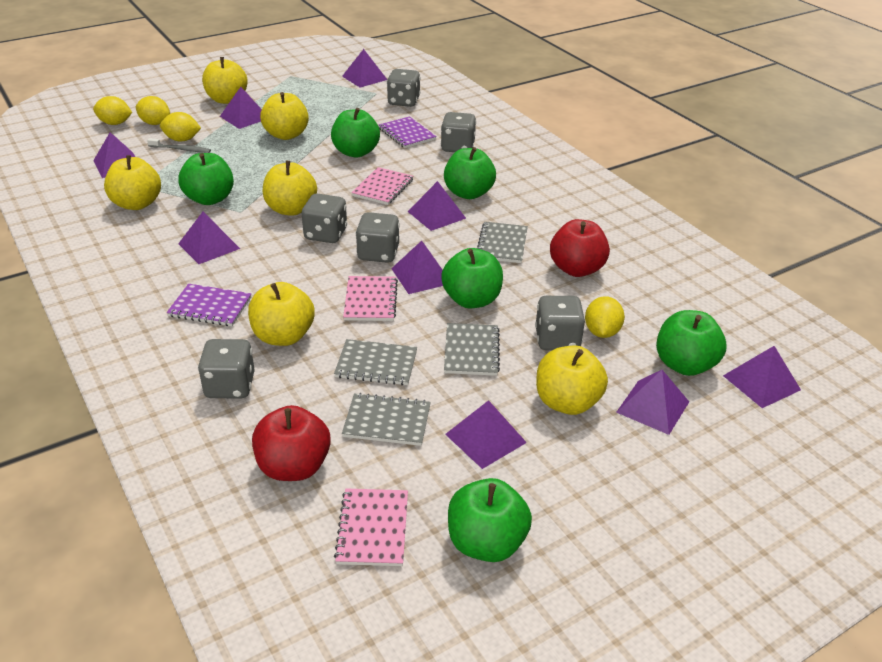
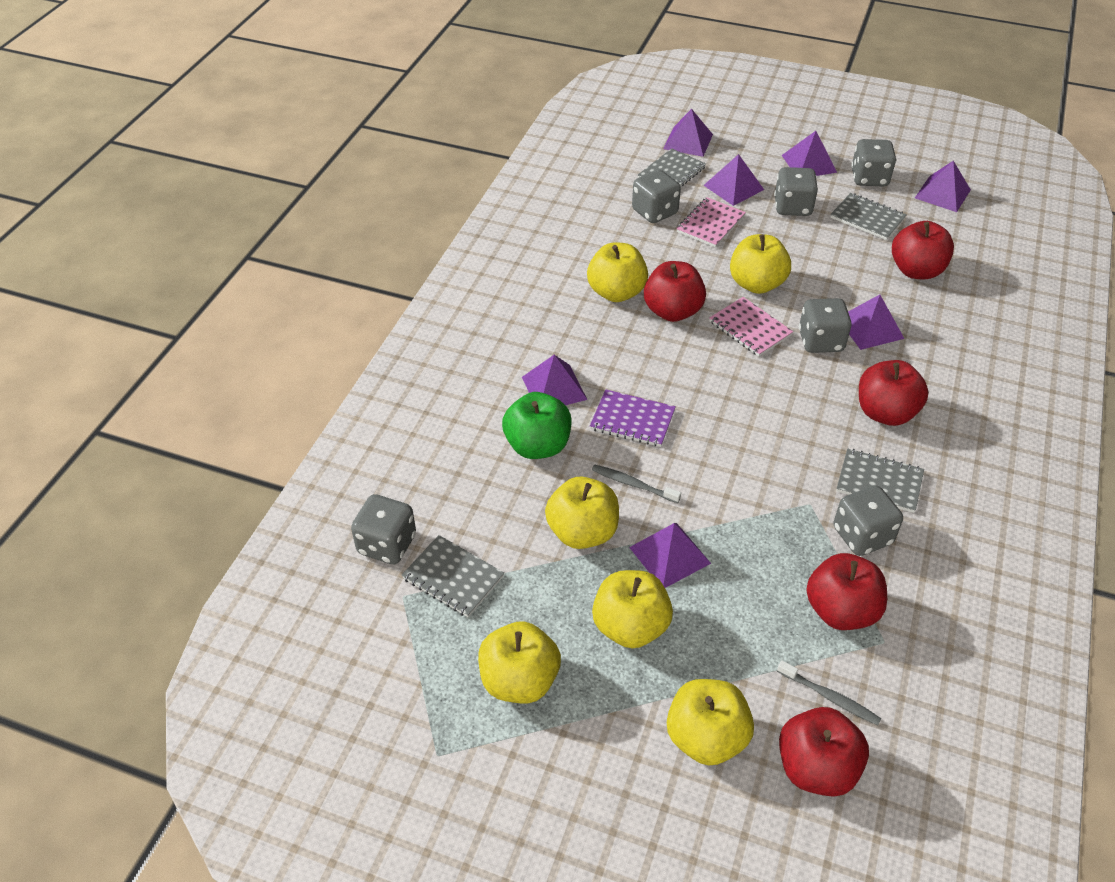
green apple: [178,153,234,205] [331,108,380,158] [441,248,503,308] [444,147,496,199] [448,478,532,562] [656,310,726,376] = 6 -> [502,392,571,459] = 1
grey toothbrush: [147,138,211,153] = 1 -> [592,465,681,503] [777,660,881,725] = 2
pink notebook: [334,489,408,566] [343,276,398,321] [351,167,413,205] = 3 -> [676,197,746,247] [709,297,793,357] = 2
purple notebook: [167,284,251,326] [379,116,437,148] = 2 -> [590,390,676,447] = 1
purple pyramid: [93,132,135,178] [178,212,240,264] [220,87,262,129] [342,49,387,88] [391,241,443,294] [408,181,466,231] [445,400,527,469] [616,370,689,435] [723,346,801,408] = 9 -> [522,355,588,405] [629,523,711,588] [663,109,713,157] [704,154,764,206] [782,131,837,176] [848,295,904,350] [915,161,971,212] = 7
red apple: [252,405,331,481] [550,219,610,277] = 2 -> [644,261,706,322] [779,707,869,797] [806,553,887,630] [859,360,928,426] [892,221,954,279] = 5
yellow lemon: [93,96,132,125] [136,96,170,125] [160,112,201,142] [585,296,625,338] = 4 -> none = 0

